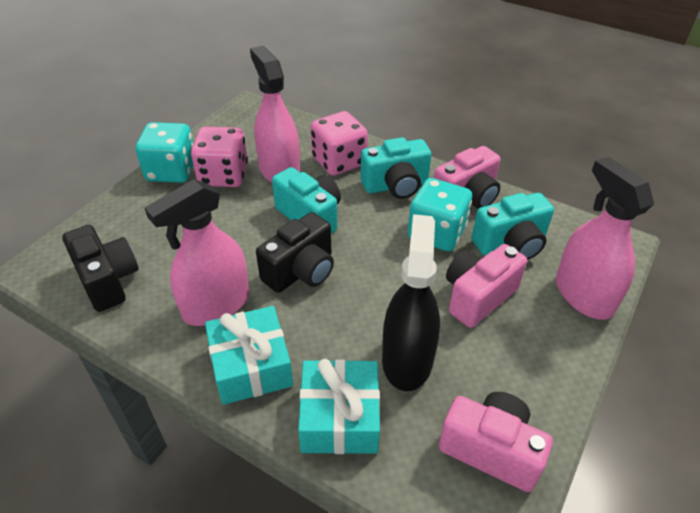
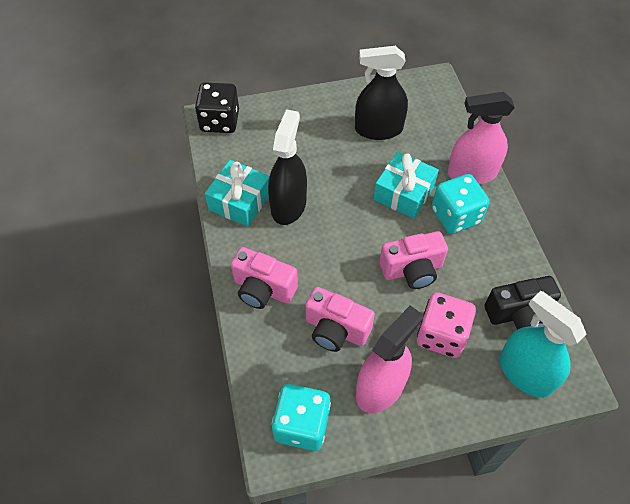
black camera: [62,225,139,312] [256,212,334,293] = 2 -> [484,276,561,330] = 1
black dice: none = 0 -> [195,83,239,133] = 1
black spray bottle: [382,214,440,391] = 1 -> [268,109,307,225] [355,46,408,140] = 2
pink dice: [191,127,248,187] [310,111,368,176] = 2 -> [417,292,476,358] = 1
pink spray bottle: [144,179,249,326] [250,46,300,183] [556,157,654,320] = 3 -> [356,305,423,413] [448,92,515,185] = 2
turquoise camera: [272,167,341,234] [361,137,432,199] [472,193,554,260] = 3 -> none = 0
turquoise spray bottle: none = 0 -> [499,291,586,398] = 1

